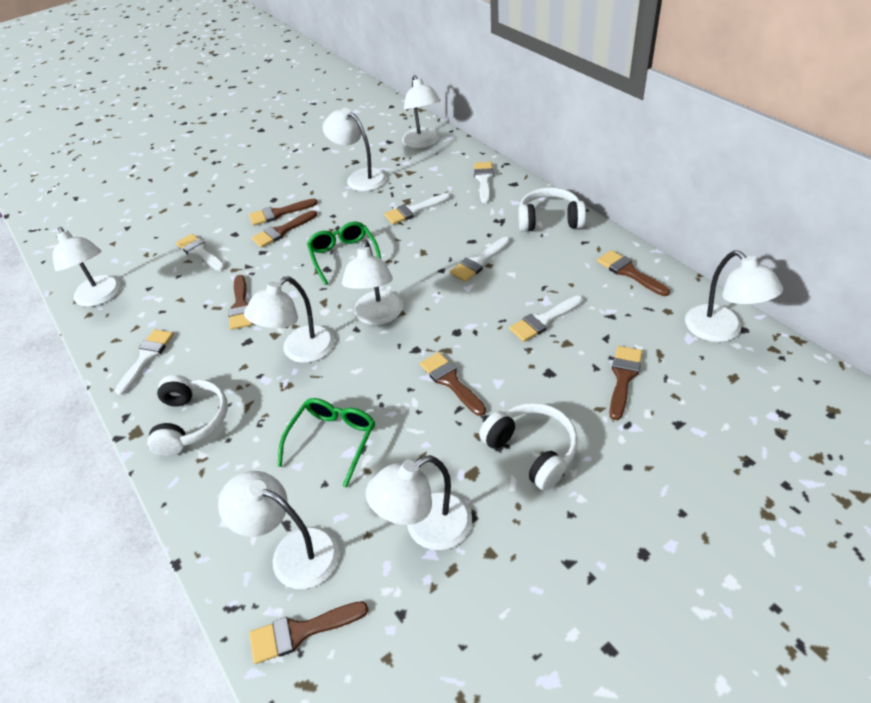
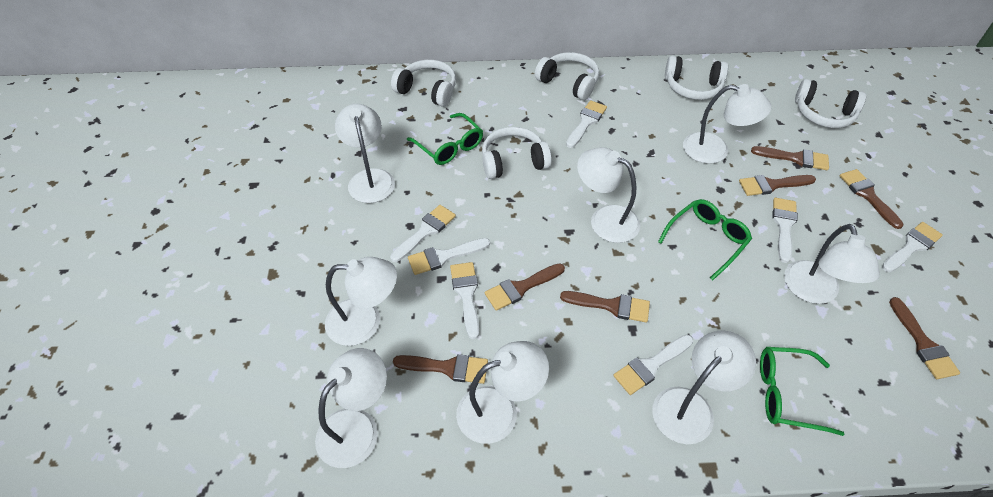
green glasses: [277,398,375,487] [307,222,381,285] = 2 -> [407,113,483,165] [658,199,752,280] [760,347,844,436] = 3
white brush: [115,329,174,395] [176,234,225,271] [384,193,450,225] [450,237,510,282] [474,162,494,203] [509,296,583,342] = 6 -> [390,205,456,262] [408,238,490,275] [450,262,479,339] [566,100,607,148] [613,335,693,395] [773,198,798,263] [882,222,943,272] = 7
white headphones: [147,375,228,456] [479,403,578,491] [518,187,586,232] = 3 -> [391,60,456,107] [482,127,552,179] [535,52,599,100] [665,56,728,100] [795,79,866,128] = 5

